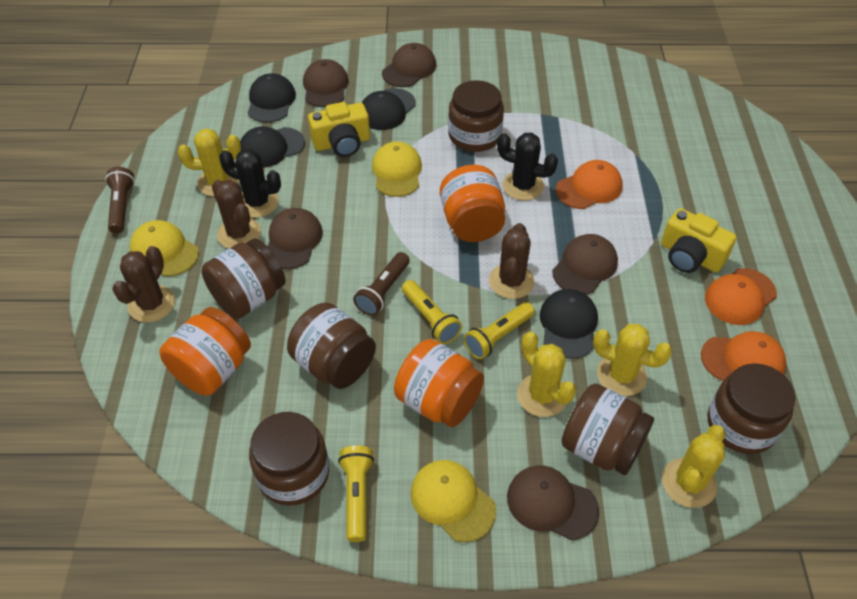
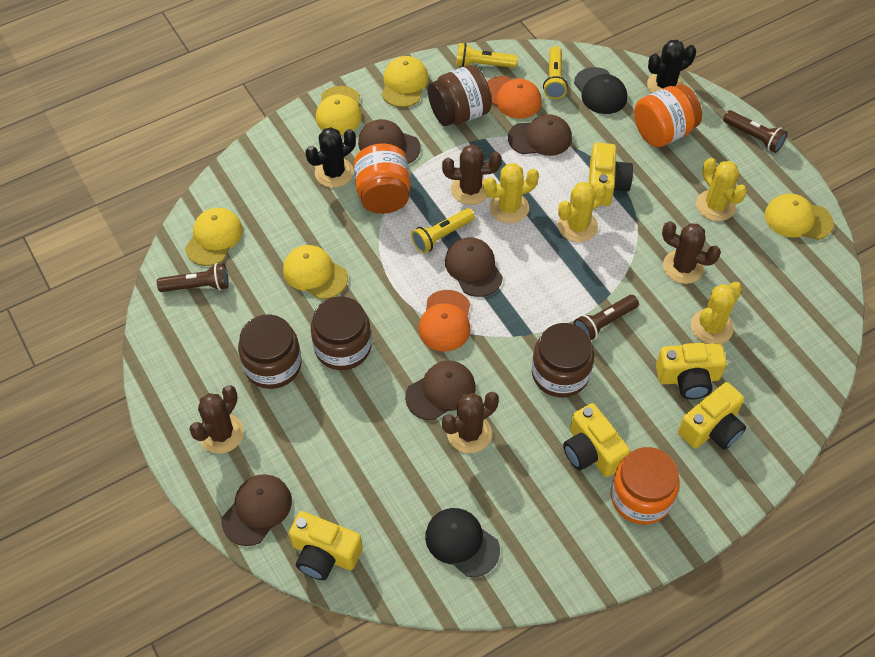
black cap: [240,126,305,168] [247,73,296,123] [362,88,416,130] [540,289,598,359] = 4 -> [425,508,500,577] [574,67,627,114] = 2
brown cactus: [112,246,175,323] [212,180,261,248] [489,223,535,299] = 3 -> [189,385,244,454] [442,145,501,205] [442,392,499,453] [662,221,721,284] = 4
brown flashlight: [105,167,135,234] [353,252,410,316] = 2 -> [157,263,229,292] [574,295,639,340] [723,110,787,153] = 3
brown jar: [201,238,285,319] [249,412,329,506] [287,302,376,389] [448,80,504,152] [561,384,654,475] [707,363,795,454] = 6 -> [238,314,302,389] [311,296,372,370] [428,65,492,126] [532,323,594,398] = 4
orange cap: [556,160,622,209] [701,331,786,380] [705,268,777,325] = 3 -> [418,290,470,351] [487,76,542,119] = 2
yellow camera: [308,102,370,157] [661,208,737,273] = 2 -> [289,511,363,580] [563,403,630,477] [589,143,633,206] [656,343,727,399] [678,382,746,450] = 5
yellow cap: [130,220,199,276] [372,141,422,197] [411,460,496,542] = 3 -> [185,208,243,266] [283,245,348,299] [316,86,362,135] [382,56,429,107] [765,194,834,240] = 5

